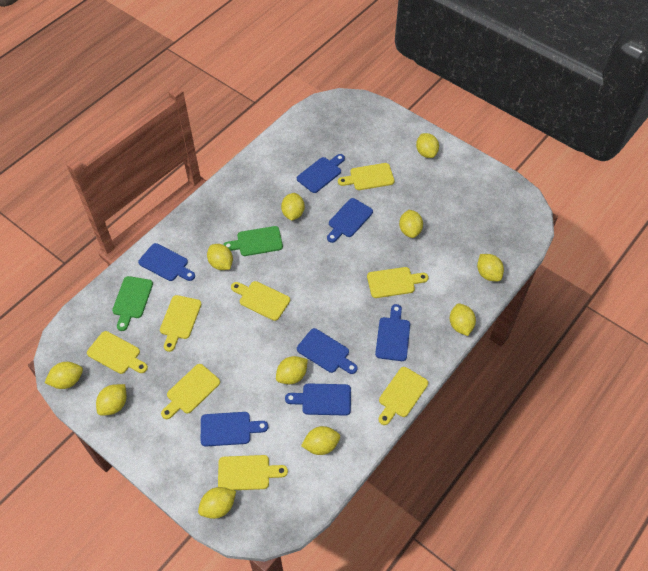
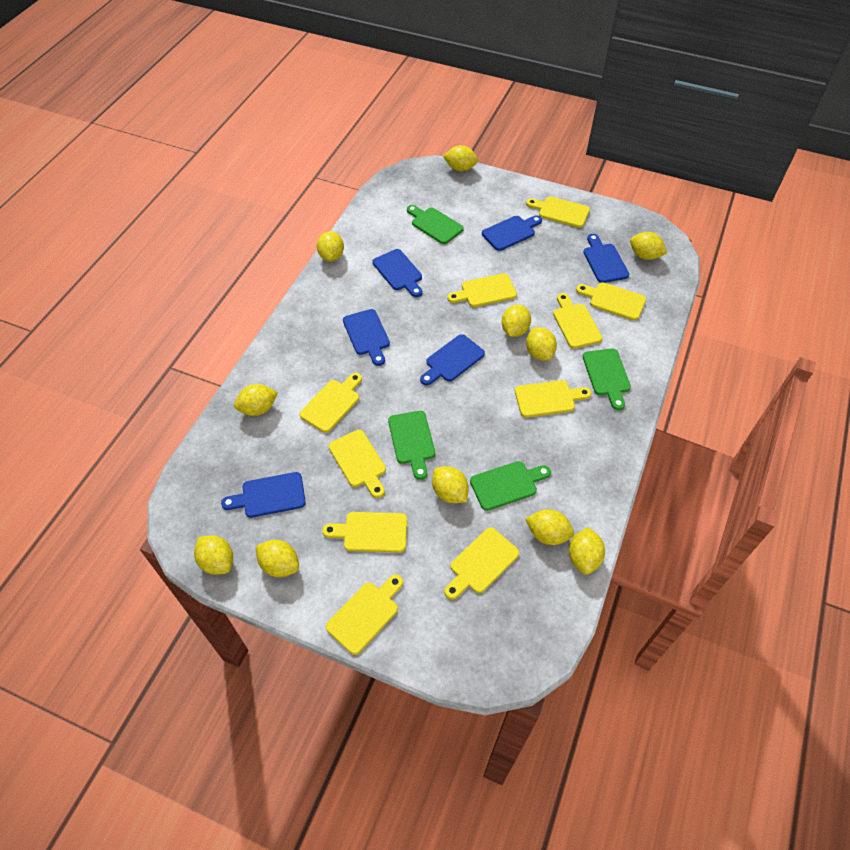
blue cutting board: [138,243,195,281] [201,412,268,447] [285,383,351,416] [297,154,345,193] [297,328,357,374] [327,198,373,243] [375,304,410,361] = 7 -> [221,472,306,518] [343,309,390,366] [372,249,422,297] [420,334,485,386] [482,215,542,251] [583,234,629,283] = 6
green cutting board: [112,276,153,331] [223,226,283,256] = 2 -> [388,411,435,480] [407,205,464,244] [470,461,551,511] [583,349,631,410] = 4
yellow cutting board: [87,331,148,374] [160,295,201,352] [161,364,220,419] [218,455,288,490] [231,281,290,321] [338,163,395,190] [367,267,428,298] [379,367,428,425] = 8 -> [300,373,362,433] [322,512,407,553] [326,574,403,655] [329,430,386,498] [444,527,519,600] [447,273,517,307] [515,380,591,417] [526,196,590,228] [553,293,602,349] [576,282,646,320] = 10

